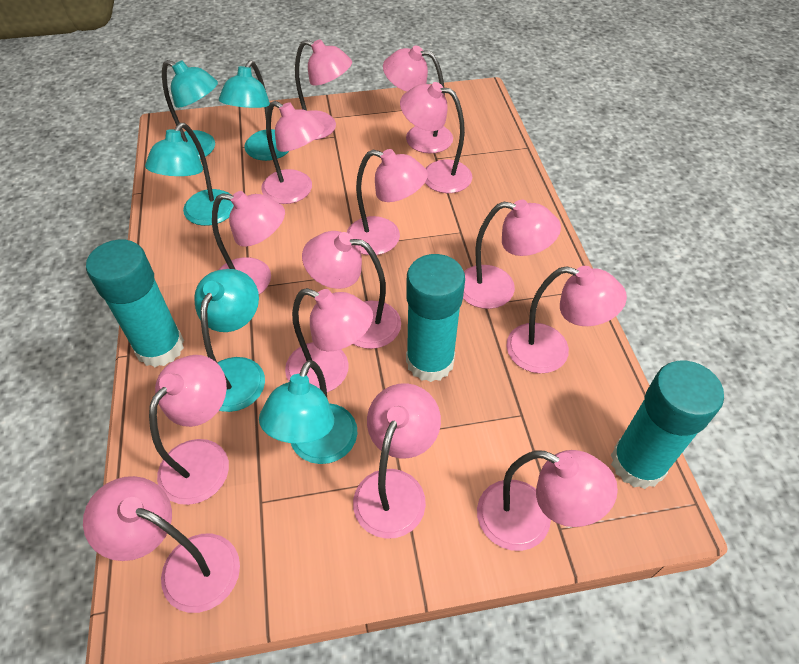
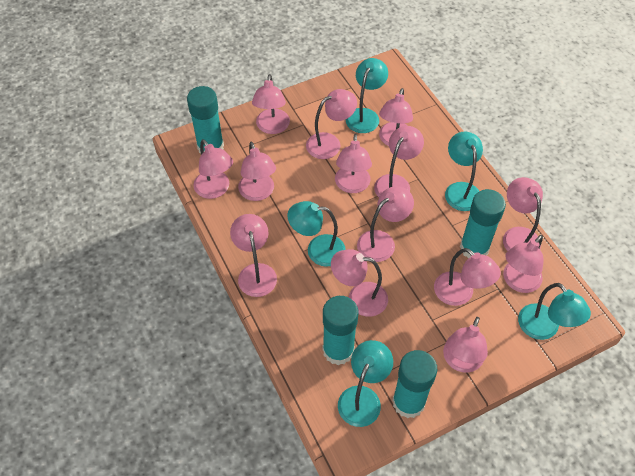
turquoise glue stick: [86,240,184,367] [406,254,465,382] [611,360,724,489] = 3 -> [187,86,224,153] [323,296,358,365] [392,350,437,418] [460,189,506,259] = 4

